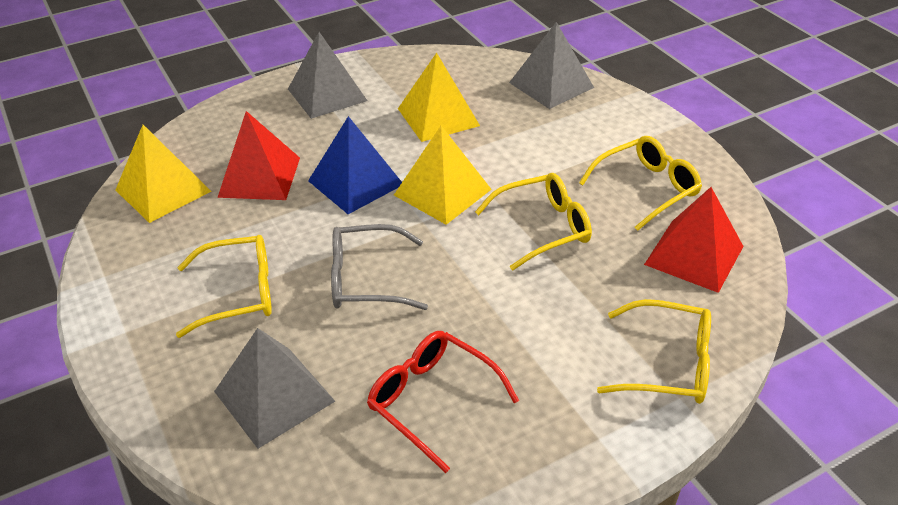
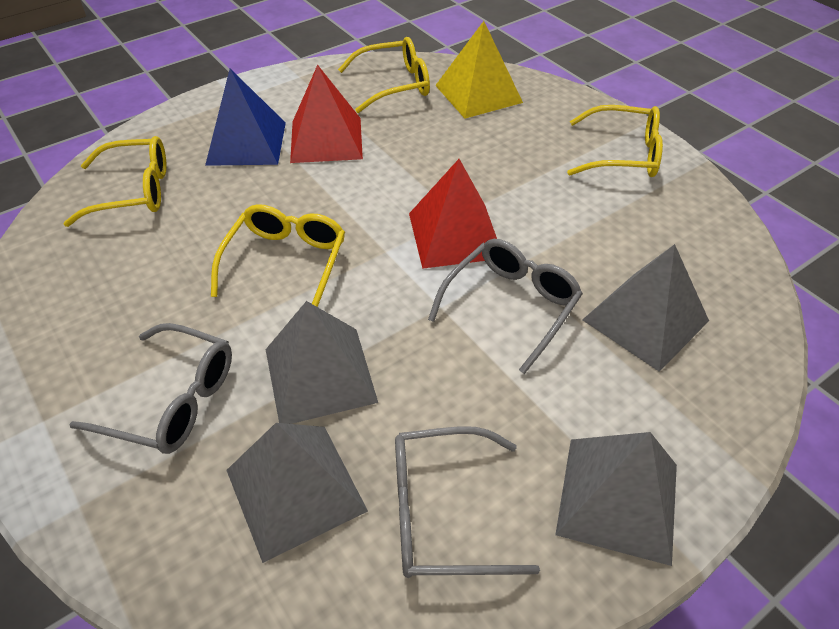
grey glasses: [331,224,428,310] = 1 -> [69,323,232,454] [395,426,540,578] [428,239,583,374] = 3
grey pyramid: [214,328,335,449] [288,32,367,119] [509,22,594,109] = 3 -> [226,423,368,563] [266,301,378,424] [555,432,677,566] [582,244,709,372] = 4
red glasses: [367,331,519,473] = 1 -> none = 0
yellow pyramid: [115,125,211,223] [394,126,492,225] [398,53,480,142] = 3 -> [435,21,523,119] = 1

